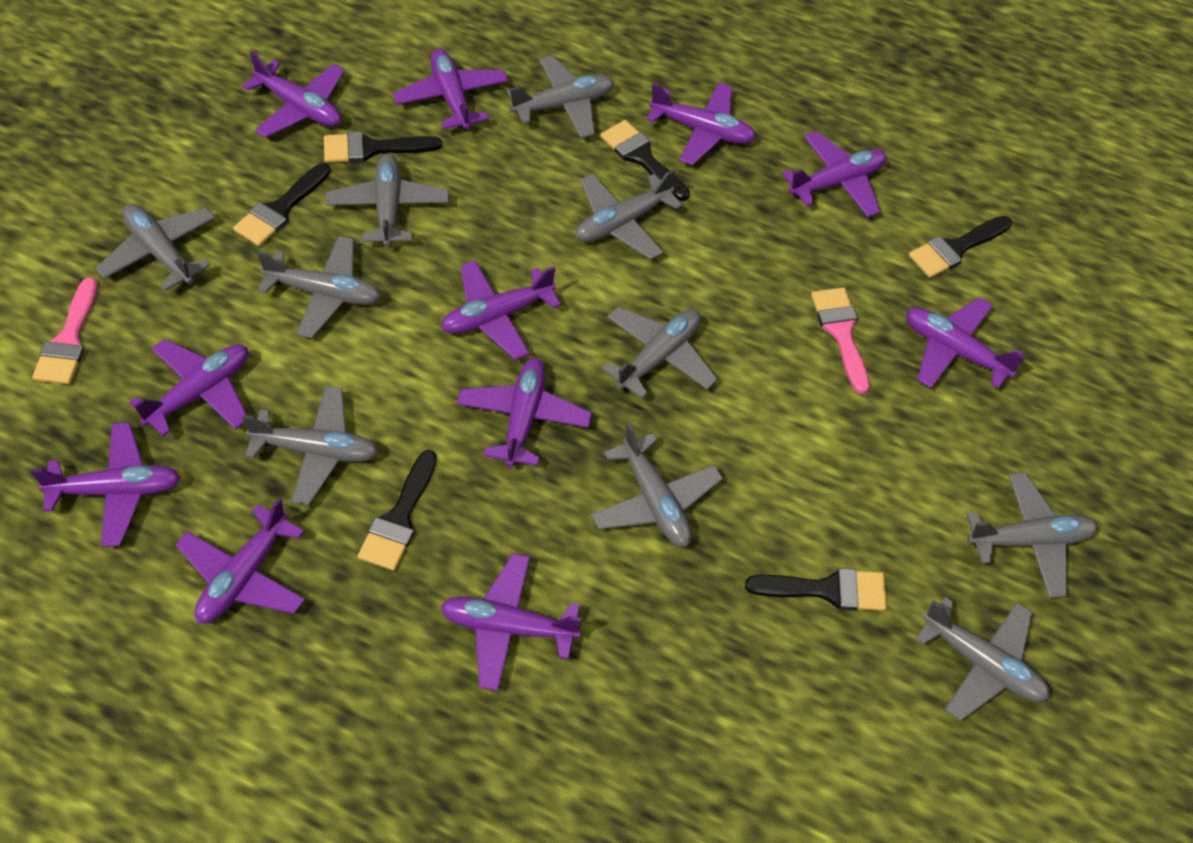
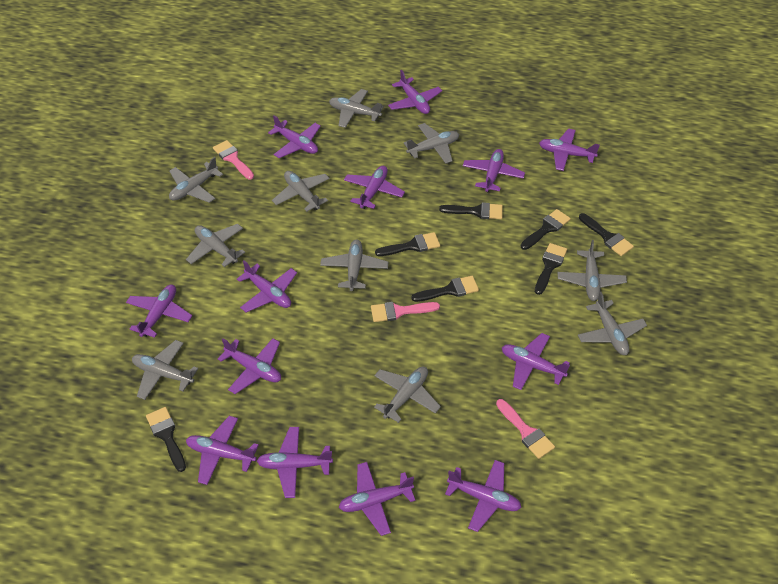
black brush: [233,163,330,246] [324,131,442,163] [358,450,437,571] [600,120,690,201] [745,568,887,611] [909,216,1012,278] = 6 -> [146,407,186,472] [375,232,440,256] [411,276,479,302] [439,202,503,219] [521,209,571,250] [535,243,567,295] [579,213,634,256] = 7
pink brush: [32,277,98,384] [811,287,870,394] = 2 -> [213,140,254,180] [371,302,440,322] [496,399,555,459] = 3
purple plane: [31,422,181,547] [129,339,248,436] [176,498,305,624] [242,52,345,138] [393,49,508,131] [440,554,582,691] [441,260,561,360] [457,358,592,468] [647,83,756,165] [782,131,887,217] [906,297,1024,389] = 11 -> [126,284,192,338] [186,416,259,485] [218,338,281,394] [237,260,297,312] [257,427,333,498] [268,115,321,158] [339,462,416,536] [344,166,405,209] [388,70,442,114] [445,460,522,532] [463,149,525,192] [502,333,570,390] [539,129,600,171] = 13

